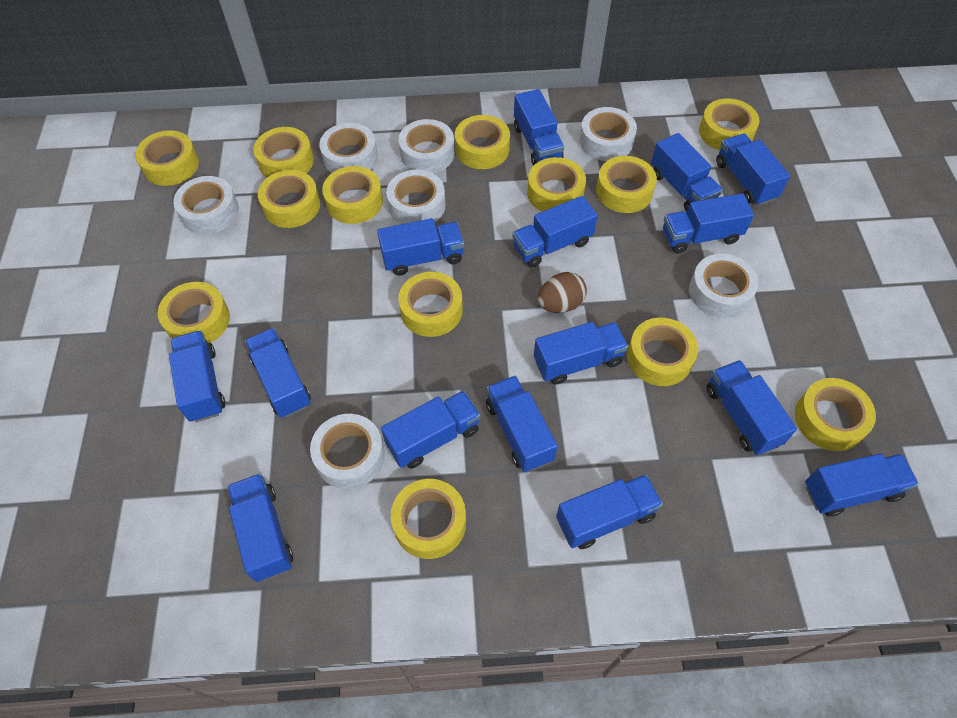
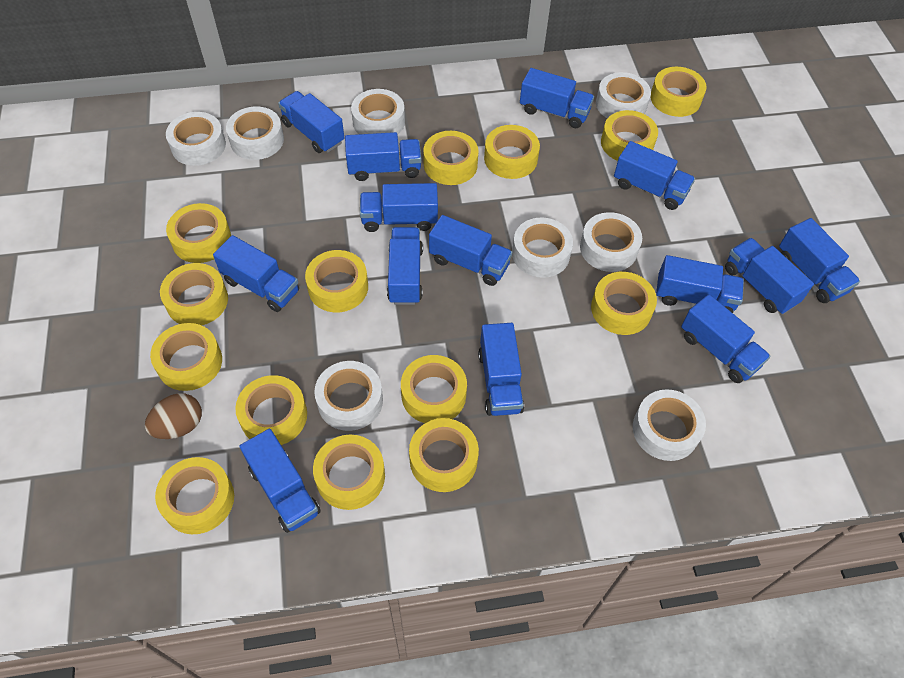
blue truck: [169,330,225,422] [227,473,293,582] [245,328,311,418] [377,218,464,276] [381,391,480,468] [486,376,557,472] [512,196,598,268] [514,89,564,166] [534,322,628,385] [556,474,663,549] [651,133,723,212] [663,193,754,254] [706,360,797,455] [716,134,790,206] [805,453,919,516] = 15 -> [213,235,299,312] [239,429,321,533] [278,91,344,153] [345,132,422,181] [360,183,438,232] [387,227,423,305] [429,215,512,286] [478,323,524,416] [520,68,594,128] [614,141,695,210] [656,255,744,313] [681,294,771,383] [725,238,814,314] [779,218,860,303] = 14
white tape: [173,176,239,234] [310,414,385,489] [320,123,378,173] [386,170,446,224] [399,119,455,173] [579,107,637,161] [689,254,758,318] = 7 -> [166,112,226,166] [226,106,284,160] [314,361,383,431] [351,89,405,135] [512,218,573,278] [580,212,642,272] [596,72,651,119] [633,389,706,461] = 8
yellow tape: [135,130,199,186] [158,282,230,343] [253,127,314,178] [258,170,320,228] [322,166,383,224] [391,479,466,559] [398,272,463,337] [455,115,510,169] [527,157,586,212] [596,156,657,213] [627,318,698,386] [699,98,759,151] [795,378,876,451] = 13 -> [150,323,222,391] [155,457,234,534] [160,263,228,325] [166,203,231,263] [235,375,307,445] [305,250,368,312] [313,435,385,510] [401,355,467,423] [409,418,479,492] [423,131,479,185] [484,125,540,179] [591,272,657,335] [601,110,658,161] [651,67,706,117] = 14

